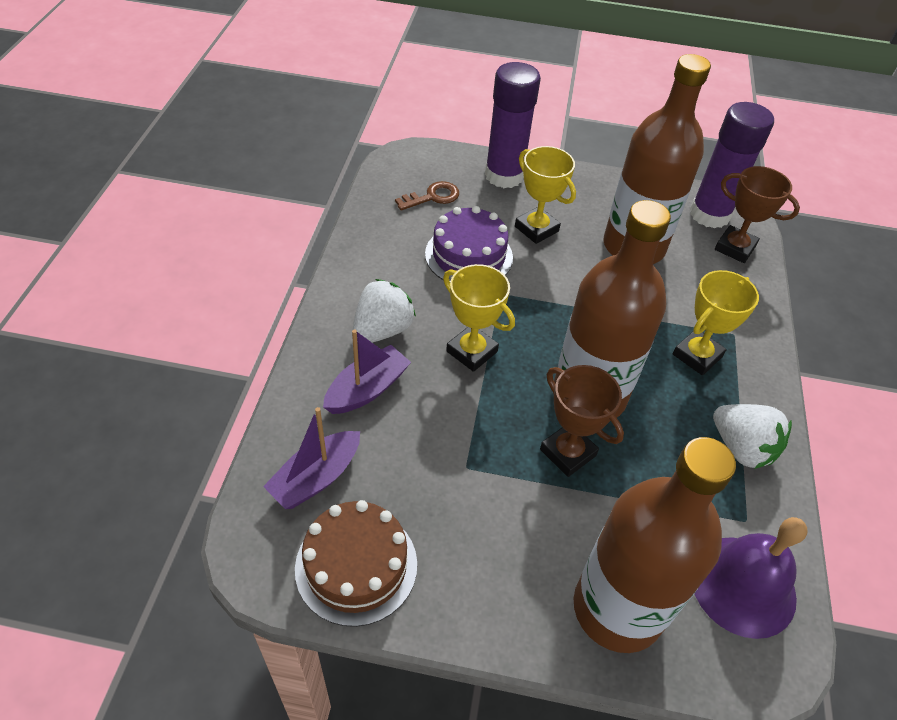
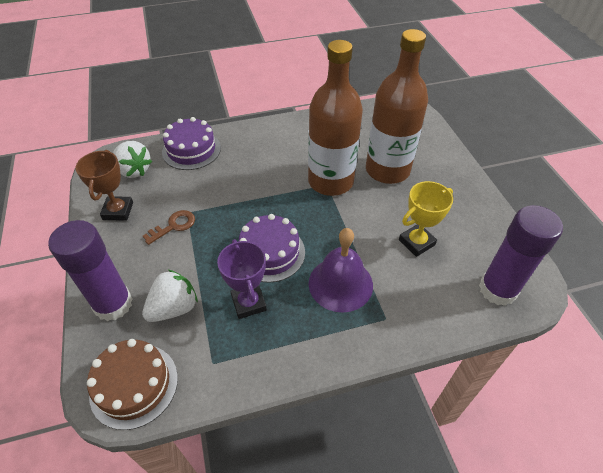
brown bottle: [553,200,671,418] [574,437,736,653] [604,54,711,264] = 3 -> [308,40,363,196] [366,29,428,184] = 2
brown trophy: [540,365,624,477] [715,166,800,263] = 2 -> [76,150,133,221] = 1
purple boat: [263,407,360,509] [323,329,411,414] = 2 -> none = 0
purple cake: [425,206,513,282] = 1 -> [162,117,221,170] [239,214,305,283] = 2
purple trophy: none = 0 -> [217,239,267,319] = 1
yellow trophy: [443,264,515,372] [515,146,576,244] [673,270,759,375] = 3 -> [399,181,453,257] = 1

